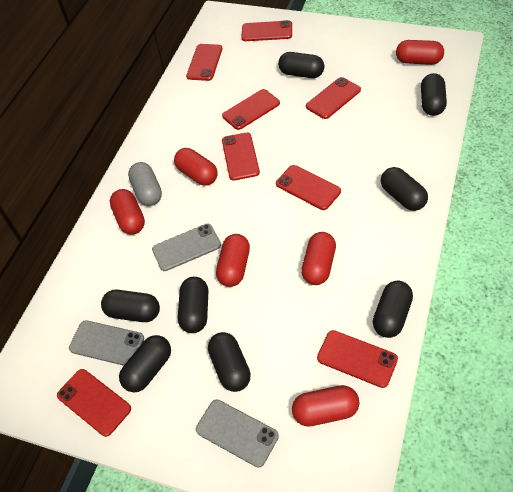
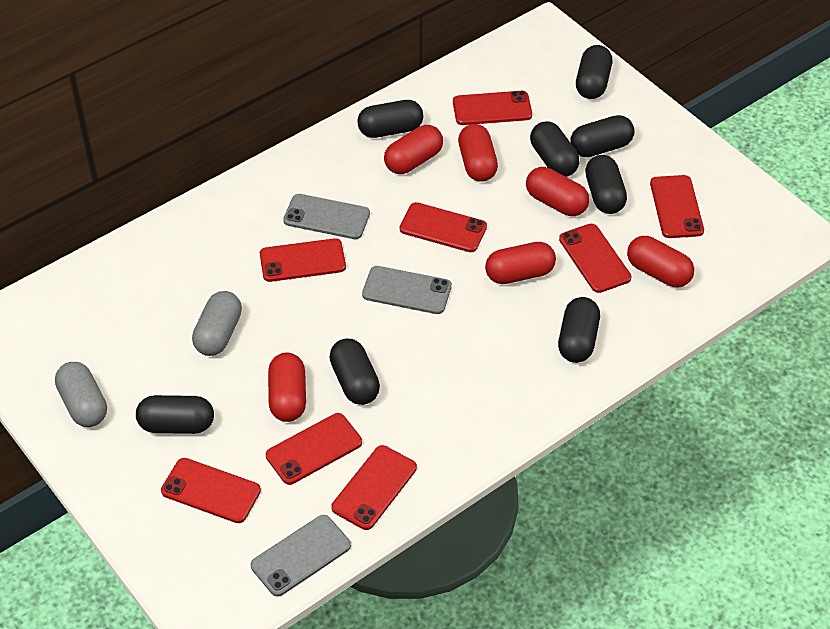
grey capsule: [128,162,162,206] = 1 -> [55,362,107,427] [192,291,242,356] = 2

